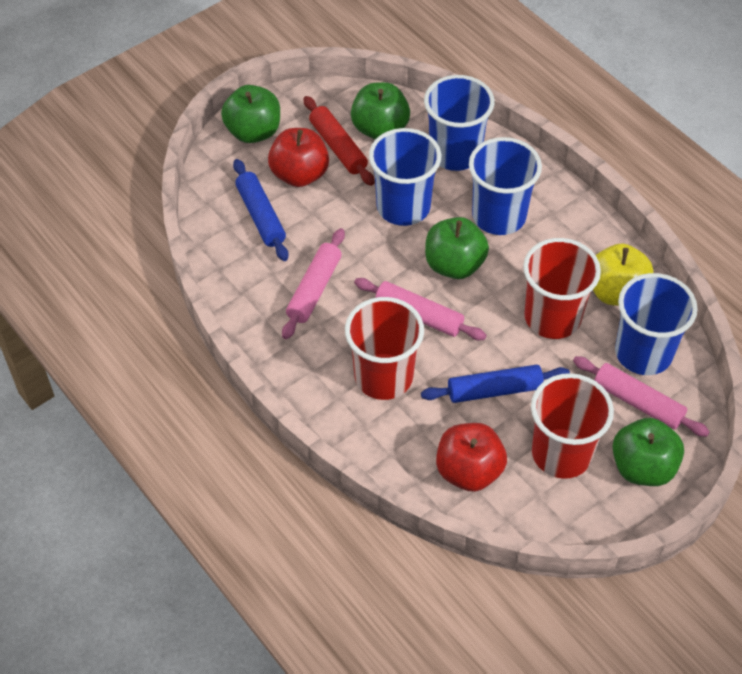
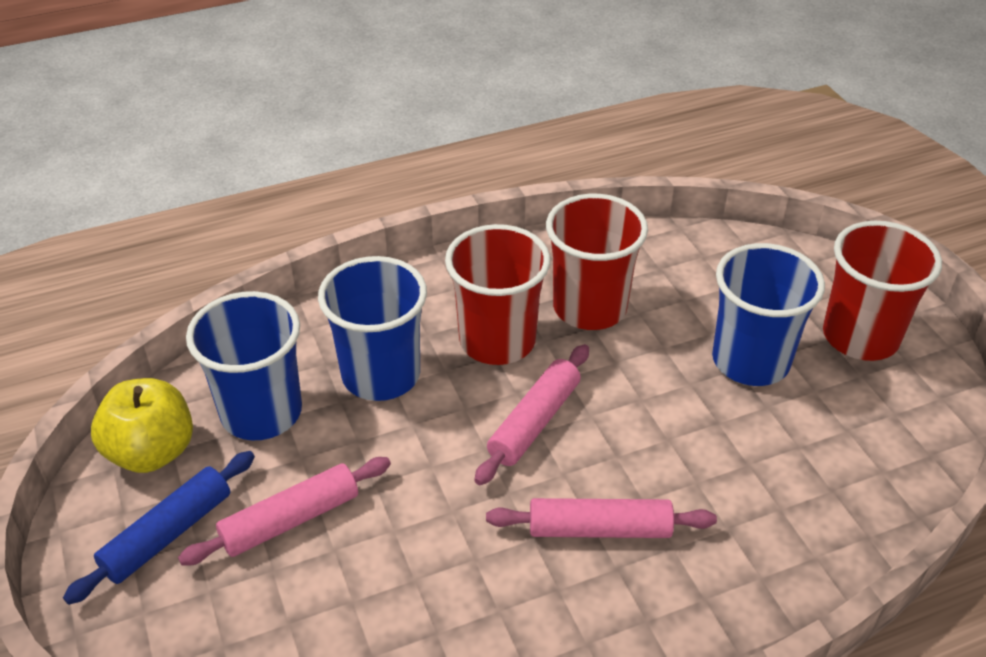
blue cup: [369,128,441,226] [424,75,495,171] [469,137,542,235] [615,273,698,375] = 4 -> [186,291,302,440] [318,256,427,401] [712,243,825,386] = 3
blue rolling pin: [233,159,289,261] [421,365,570,403] = 2 -> [63,451,255,605] = 1
green apple: [221,85,280,143] [351,82,410,139] [425,217,489,279] [612,418,684,486] = 4 -> none = 0
red apple: [268,128,329,187] [436,423,507,492] = 2 -> none = 0
red rolling pin: [303,96,375,186] = 1 -> none = 0

